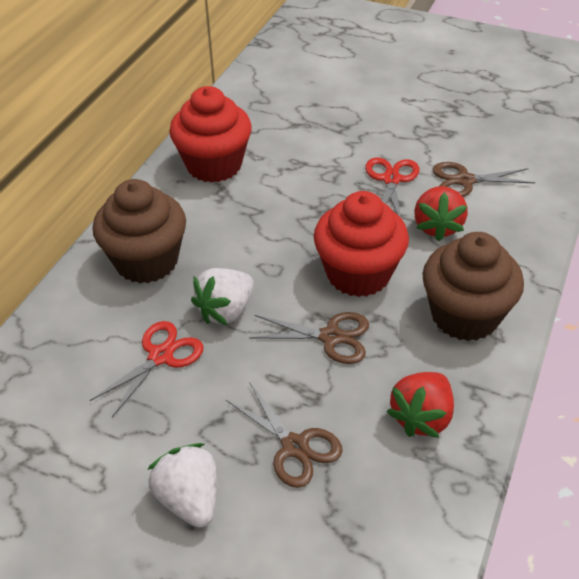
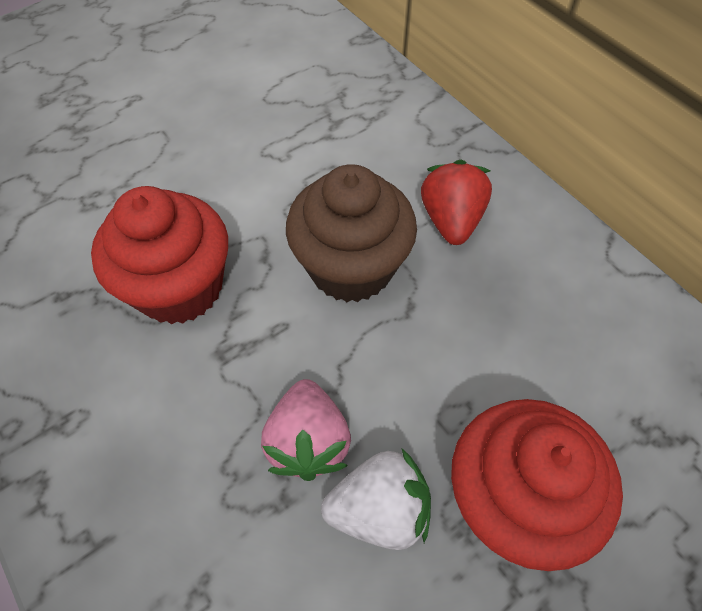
brown cupcake: [93,179,186,283] [422,232,524,341] = 2 -> [286,164,417,302] = 1
brown scissors: [226,382,343,488] [249,312,369,364] [433,162,535,197] = 3 -> none = 0
pink strawberry: none = 0 -> [261,379,351,481] = 1
red scissors: [90,321,203,417] [365,157,419,218] = 2 -> none = 0
red strawberry: [387,372,454,438] [414,186,468,241] = 2 -> [421,160,492,245] = 1
white strawberry: [147,443,217,528] [191,268,254,325] = 2 -> [321,449,431,550] = 1

